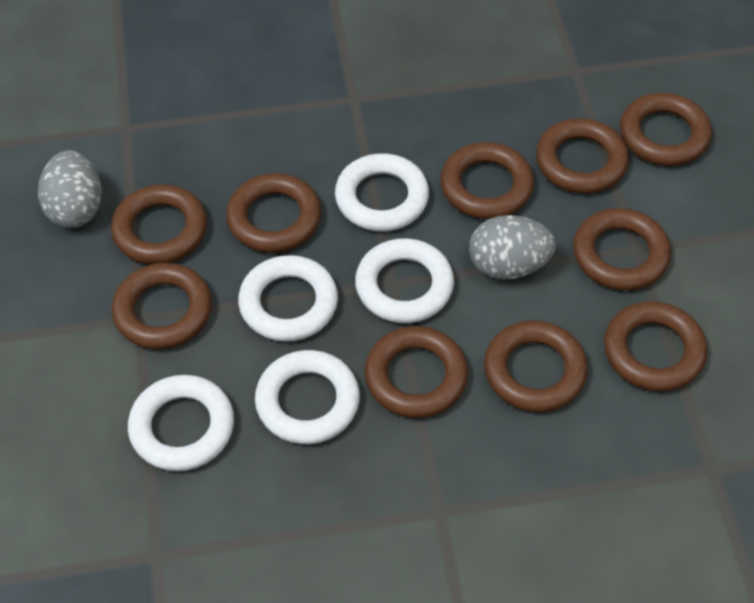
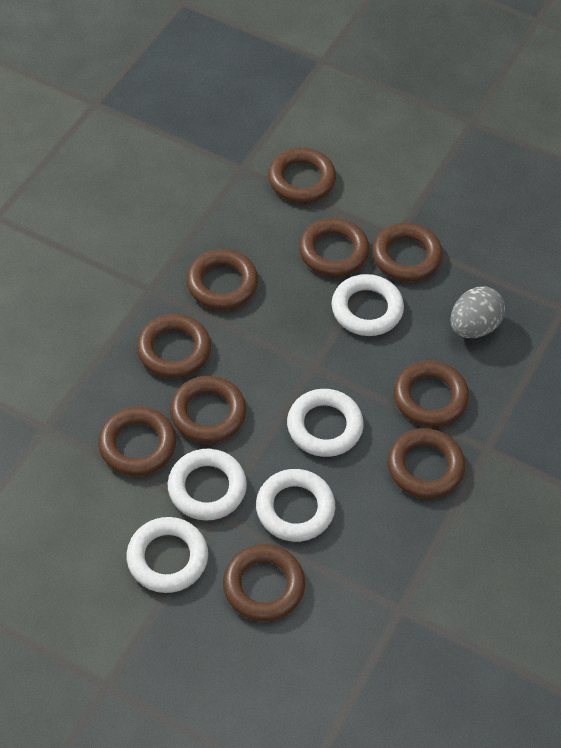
grey egg: [38,150,102,228] [469,215,556,280] = 2 -> [450,287,505,338] = 1

